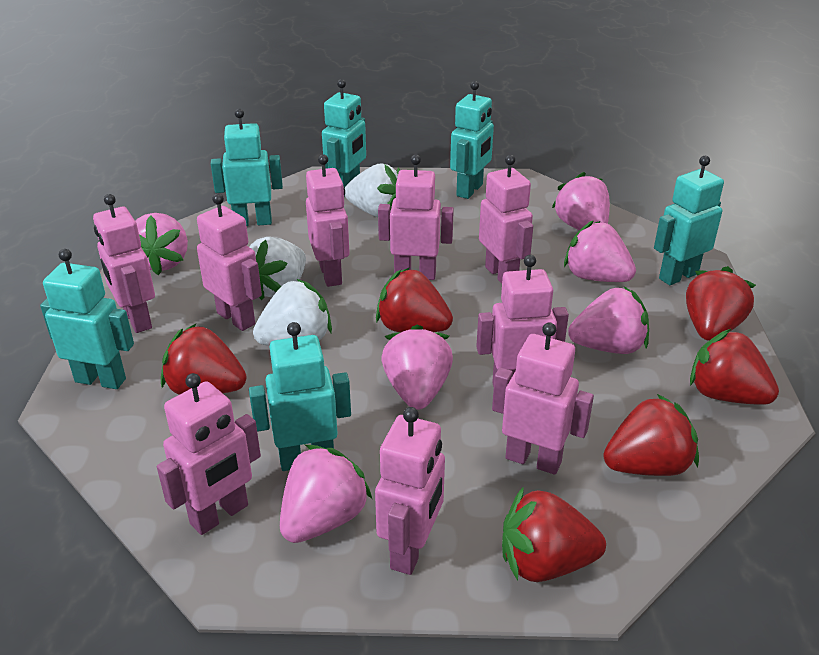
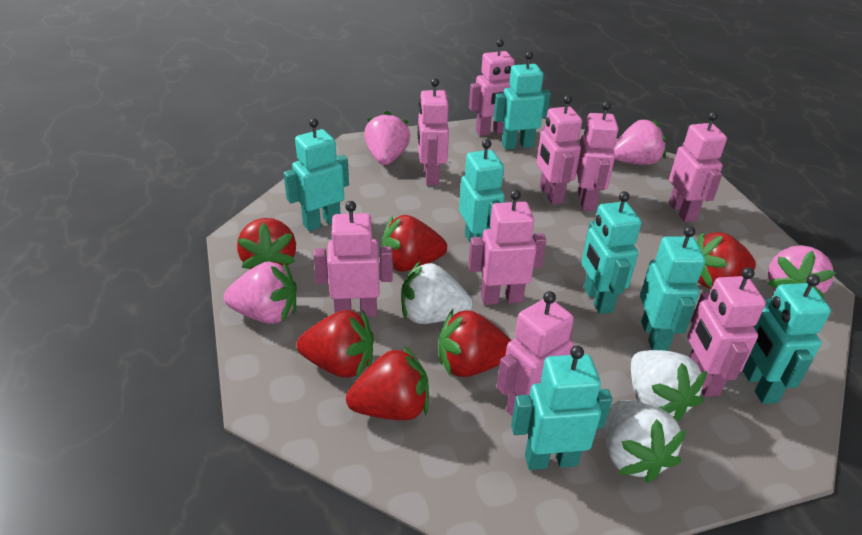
pink strawberry: [135,213,188,275] [280,445,372,543] [382,324,453,410] [552,172,610,230] [564,220,636,282] [568,286,649,354] = 6 -> [224,261,297,324] [364,111,410,165] [613,119,666,165] [767,245,836,299] = 4
turquoise robot: [40,249,134,389] [211,109,283,226] [249,322,351,471] [322,79,366,197] [450,81,494,199] [654,156,724,285] = 6 -> [284,118,349,231] [459,139,505,242] [493,52,551,150] [511,345,612,470] [581,191,641,314] [640,226,705,351] [742,274,831,404] = 7

